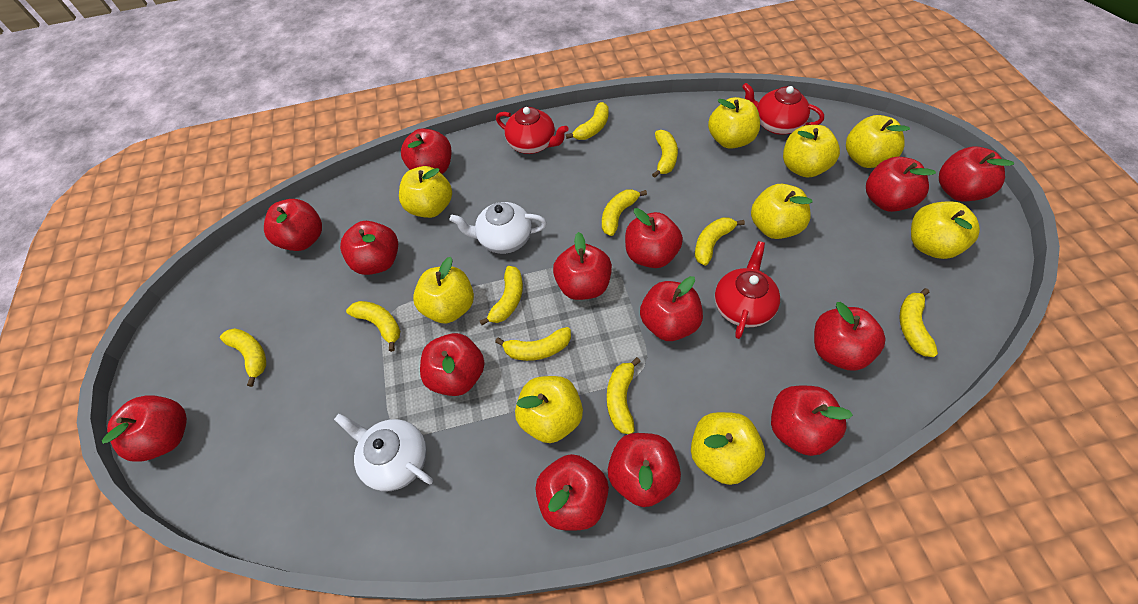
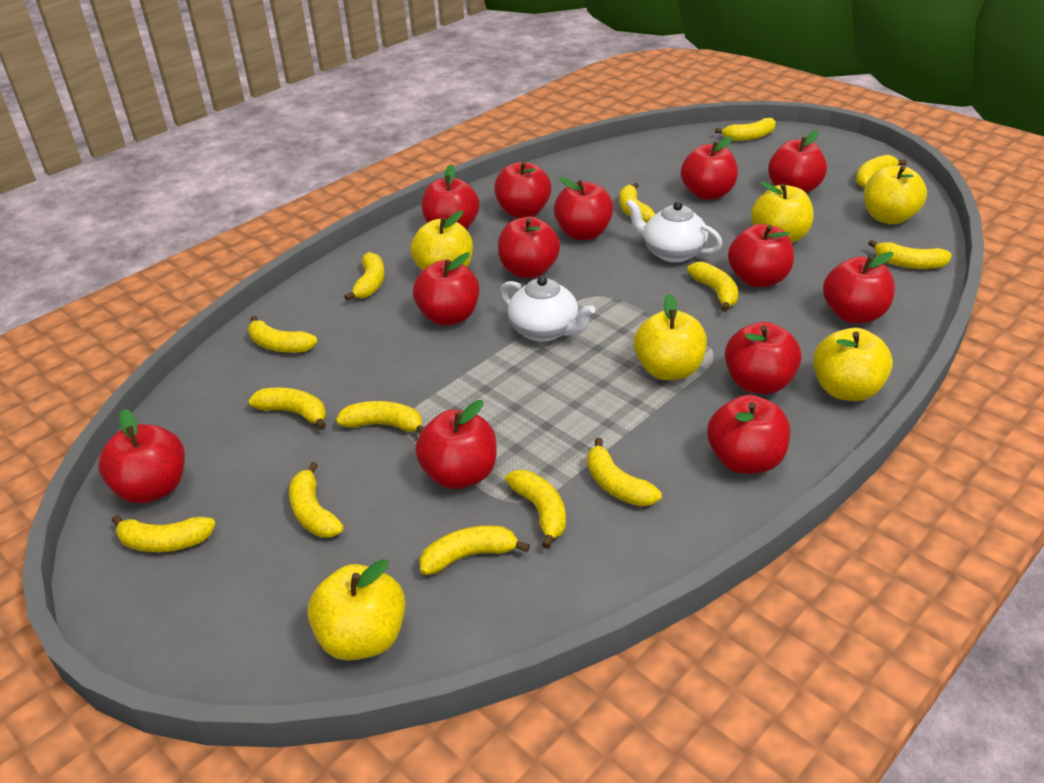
red apple: [102,395,187,462] [264,199,322,251] [340,221,398,275] [401,128,451,174] [420,333,485,396] [535,454,609,530] [553,232,612,300] [608,433,681,507] [625,208,683,268] [640,276,703,341] [771,386,853,456] [814,302,885,371] [866,157,936,212] [939,147,1014,202] = 14 -> [99,409,185,503] [413,253,479,326] [415,400,497,489] [421,165,479,229] [494,162,552,218] [498,217,560,278] [554,177,614,240] [681,136,738,200] [707,395,790,474] [725,322,801,394] [728,224,794,287] [768,130,827,193] [823,252,895,323] = 13
red teapot: [496,107,569,154] [715,241,780,339] [742,83,824,135] = 3 -> none = 0
yellow apple: [399,166,452,218] [413,257,474,323] [515,376,583,443] [691,412,765,485] [708,97,760,149] [751,184,812,239] [783,125,840,178] [846,115,910,168] [911,201,980,259] = 9 -> [307,559,405,660] [411,210,473,271] [634,294,707,380] [751,182,813,243] [813,328,893,401] [864,166,927,224] = 6
yellow banana: [220,328,266,387] [346,301,400,352] [480,266,523,325] [495,327,571,361] [566,102,609,140] [602,189,647,236] [607,357,641,434] [652,130,678,178] [695,217,745,266] [899,288,938,357] = 10 -> [112,515,216,552] [248,316,317,353] [249,387,326,430] [289,462,344,537] [336,401,424,433] [344,252,385,301] [419,525,530,575] [505,470,566,549] [587,438,662,506] [619,183,655,223] [687,262,739,312] [715,118,776,141] [856,155,907,188] [868,239,952,269] = 14

